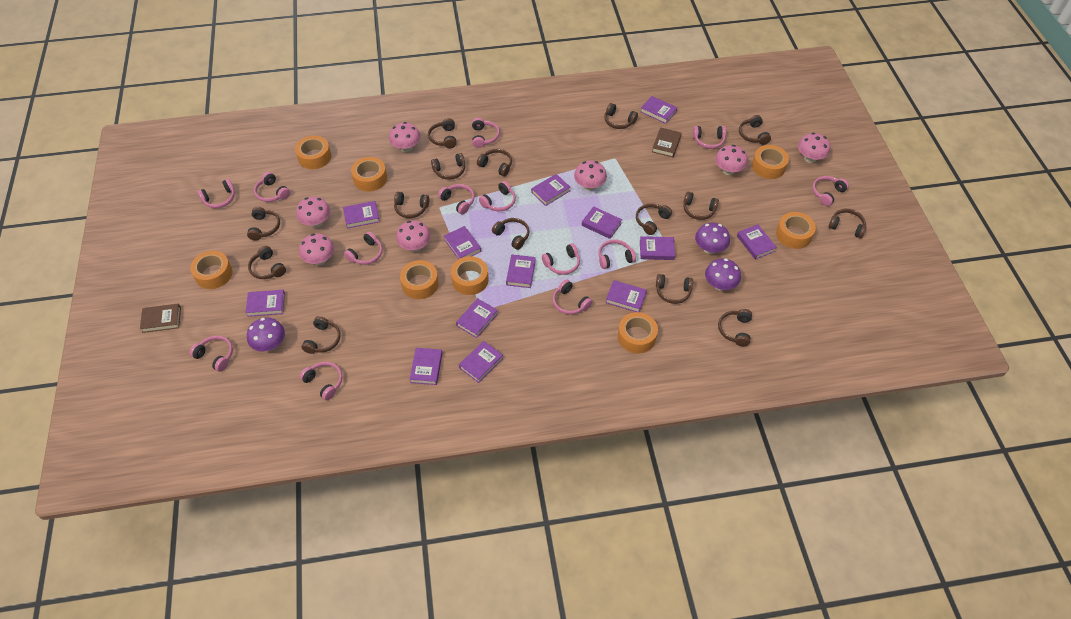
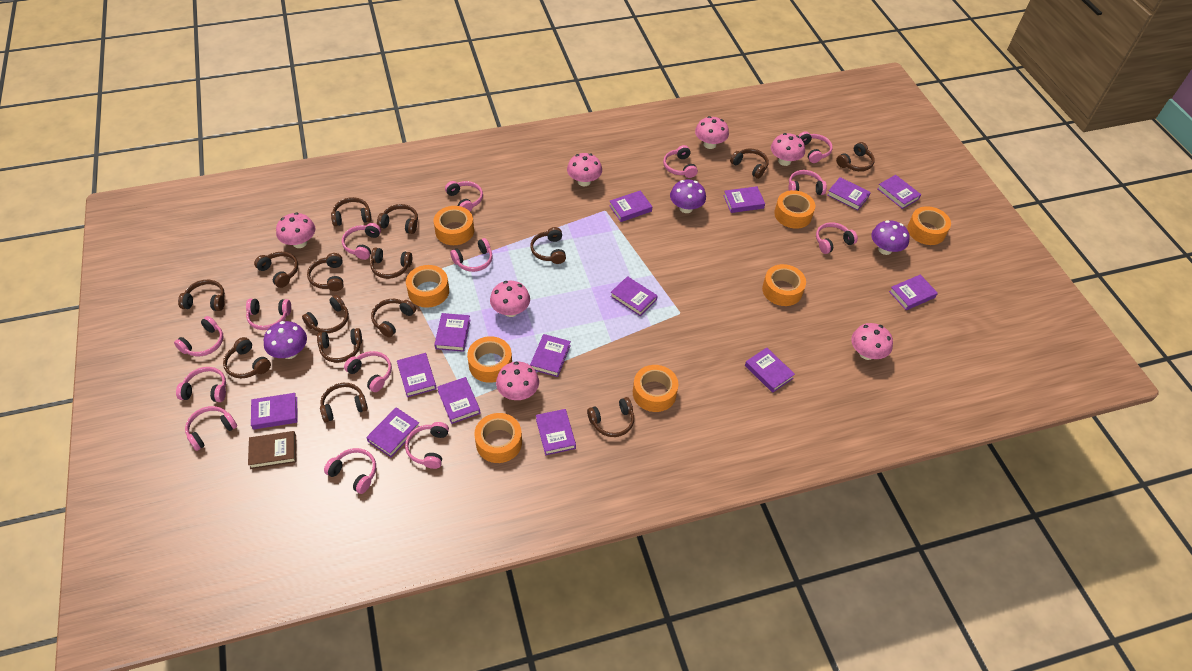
brown book: [140,304,181,333] [652,127,682,157] = 2 -> [248,431,296,469] = 1
pink headphones: [189,336,233,372] [197,179,235,208] [254,172,290,202] [300,362,343,400] [344,232,383,265] [438,184,475,214] [472,118,500,148] [479,181,516,211] [542,243,580,275] [553,279,592,315] [598,239,636,269] [693,126,726,149] [812,176,849,206] = 13 -> [174,316,224,356] [176,367,226,402] [185,406,237,451] [246,299,291,330] [324,448,376,494] [342,223,381,260] [344,351,392,392] [405,422,449,469] [445,181,483,211] [450,238,493,272] [663,145,698,178] [788,170,827,195] [798,131,833,163] [816,222,858,254] = 14
purple book: [245,290,285,317] [343,201,380,229] [409,348,442,385] [444,226,481,259] [456,298,498,338] [459,341,503,383] [506,254,536,288] [531,174,570,206] [582,206,622,239] [606,280,647,312] [640,236,675,260] [641,96,677,124] [737,224,777,260] = 13 -> [251,393,298,430] [366,407,420,457] [397,353,437,397] [434,313,470,352] [437,377,480,424] [530,334,571,377] [536,409,576,455] [609,190,652,222] [610,276,658,316] [723,186,765,213] [745,348,795,393] [827,177,871,211] [877,175,921,209] [889,275,938,310] = 14

